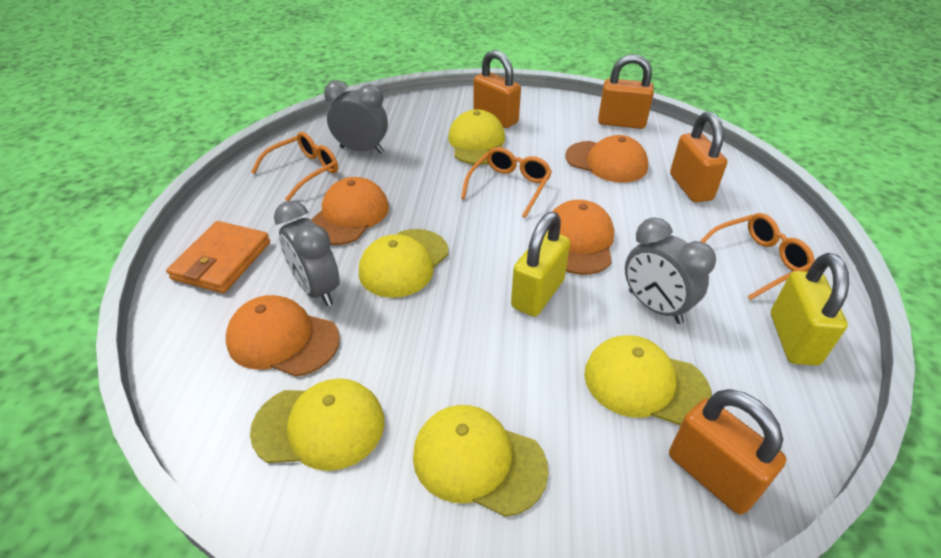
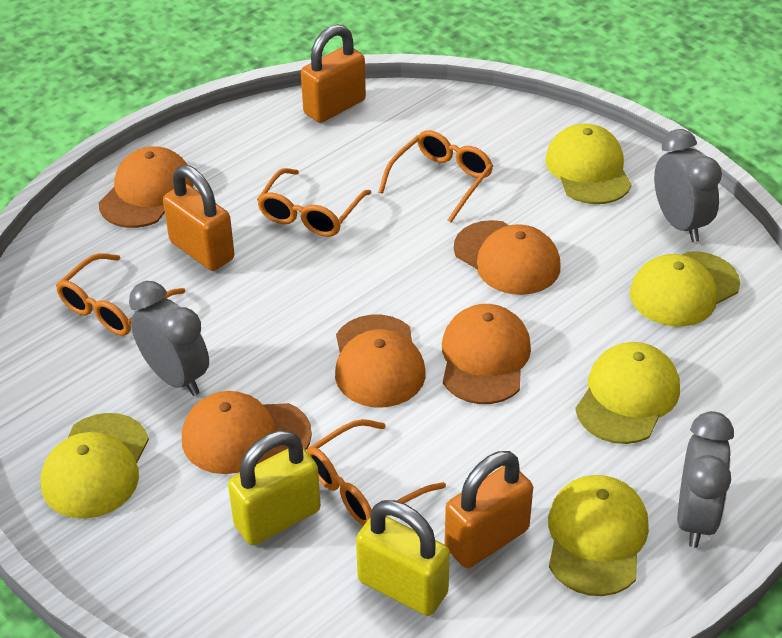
orange cap: [226,295,340,377] [311,177,389,245] [552,200,614,275] [565,135,648,183] = 4 -> [99,147,193,228] [182,391,312,474] [335,315,426,407] [442,304,531,404] [454,220,561,295] = 5
orange glasses: [251,132,338,201] [461,147,552,218] [700,213,814,300] = 3 -> [56,253,185,336] [257,168,371,237] [307,419,446,526] [379,130,493,223] = 4
orange padlock: [474,50,521,128] [598,54,654,129] [669,389,786,515] [670,111,727,202] = 4 -> [163,165,234,271] [301,24,366,123] [444,451,533,568] = 3
orange wallet: [166,221,270,293] = 1 -> none = 0

